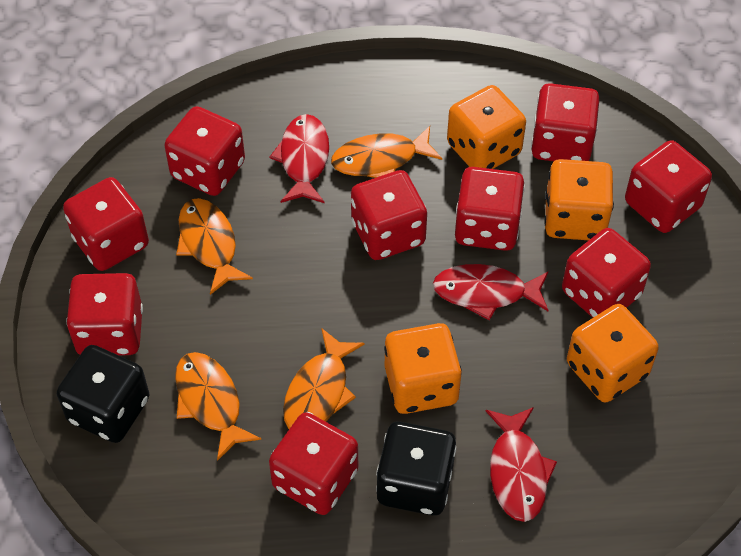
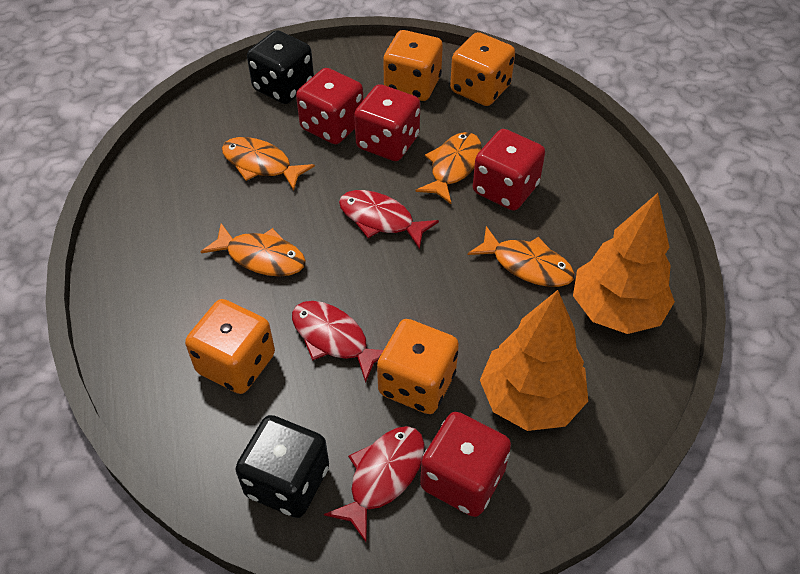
orange tree: none = 0 -> [480,290,588,431] [573,193,675,334] = 2
red dice: [63,177,149,271] [66,273,143,356] [164,106,245,196] [269,412,358,515] [351,170,427,260] [455,167,525,251] [531,83,599,161] [562,228,651,318] [625,140,712,233] = 9 -> [296,68,363,144] [354,84,420,161] [420,412,511,517] [473,129,545,211] = 4

